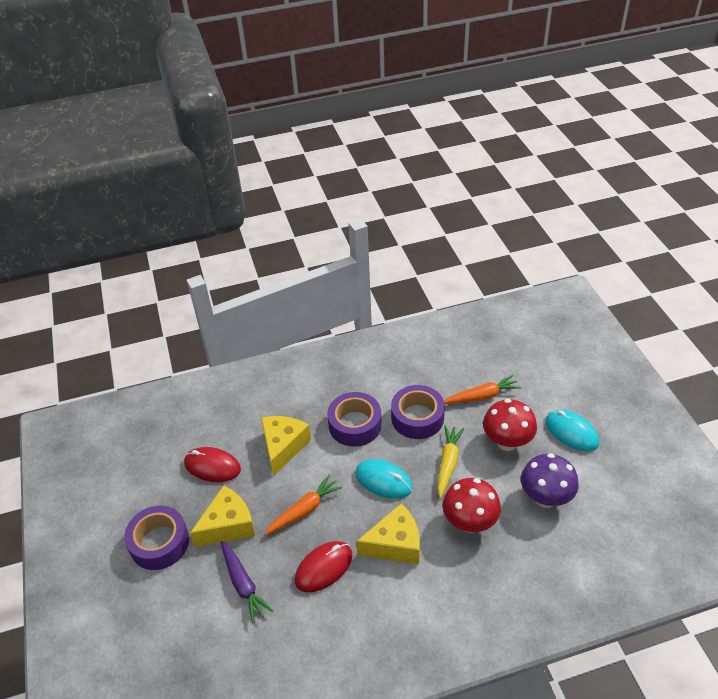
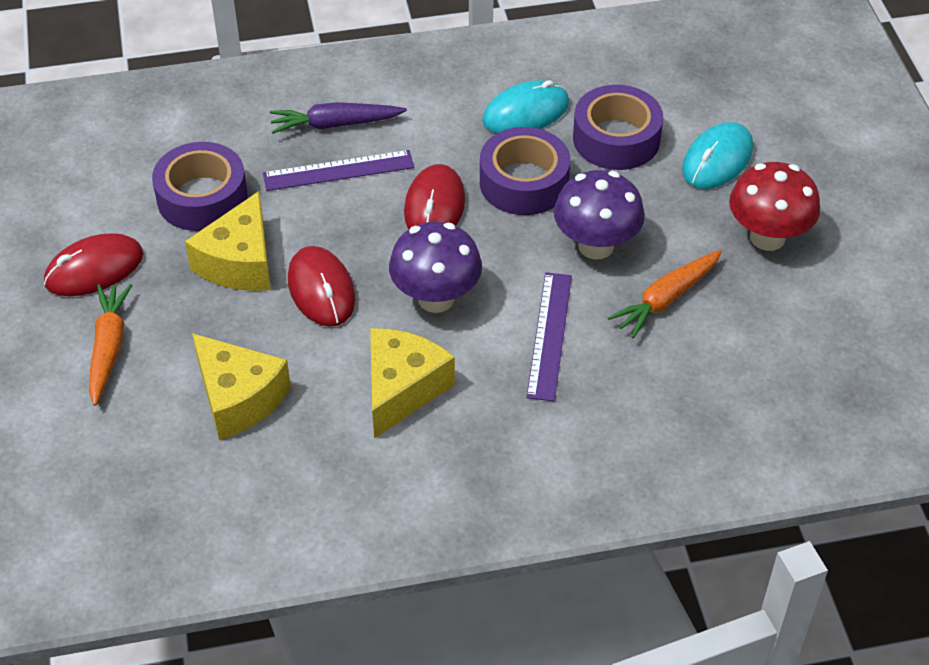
purple mushroom: [521,453,579,508] = 1 -> [389,222,482,313] [554,170,645,259] = 2
purple ruler: none = 0 -> [263,150,414,191] [526,272,572,401] = 2
red mouse: [184,447,241,482] [295,541,353,592] = 2 -> [44,233,144,296] [288,246,355,327] [404,164,465,229] = 3
red mushroom: [443,478,501,533] [483,399,537,451] = 2 -> [729,162,820,251] = 1
yellow carrot: [437,425,464,498] = 1 -> none = 0

